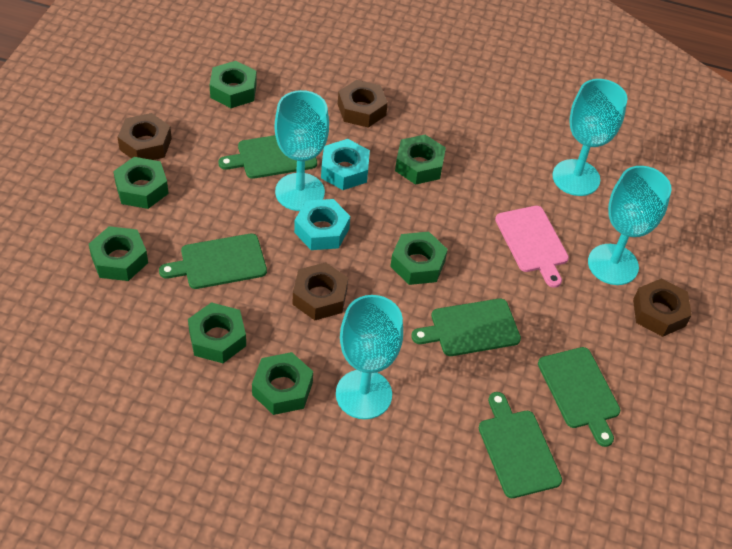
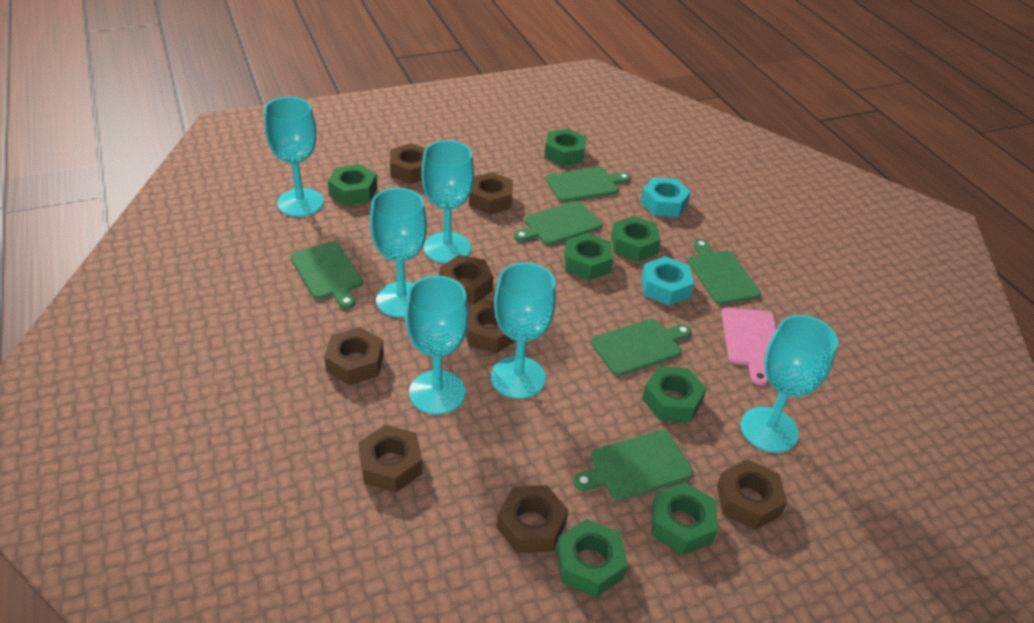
brown nut: [118,113,172,160] [292,262,348,320] [338,80,388,128] [633,278,692,337] = 4 -> [324,327,384,385] [358,425,423,492] [390,143,425,184] [440,255,493,304] [466,299,515,353] [469,172,513,214] [497,485,568,554] [717,459,787,530] = 8
green cutting board: [159,233,267,289] [218,135,317,179] [411,298,521,356] [479,392,562,498] [538,347,620,447] = 5 -> [290,241,363,309] [514,201,602,245] [546,167,631,202] [573,430,693,501] [591,319,692,376] [688,239,761,305] = 6
turquoise goblet: [275,90,329,211] [336,295,403,419] [552,79,628,196] [588,166,672,285] = 4 -> [264,97,324,217] [370,188,427,318] [405,276,469,415] [421,140,474,264] [491,262,556,399] [741,315,838,453] = 6

